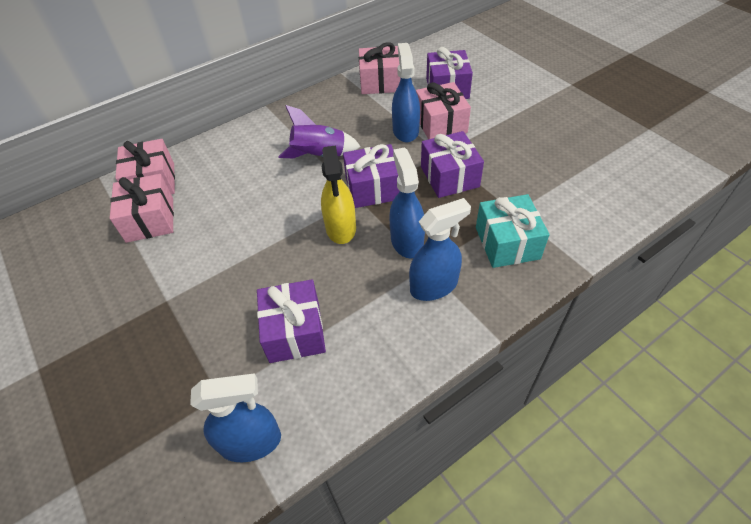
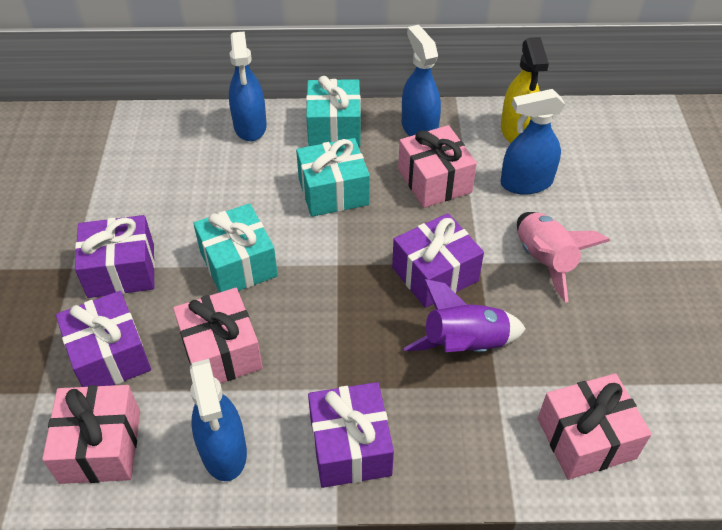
pink rocket: none = 0 -> [517,212,610,303] = 1
turquoise gift: [476,194,550,268] = 1 -> [193,203,278,293] [296,138,370,217] [306,76,361,146] = 3

